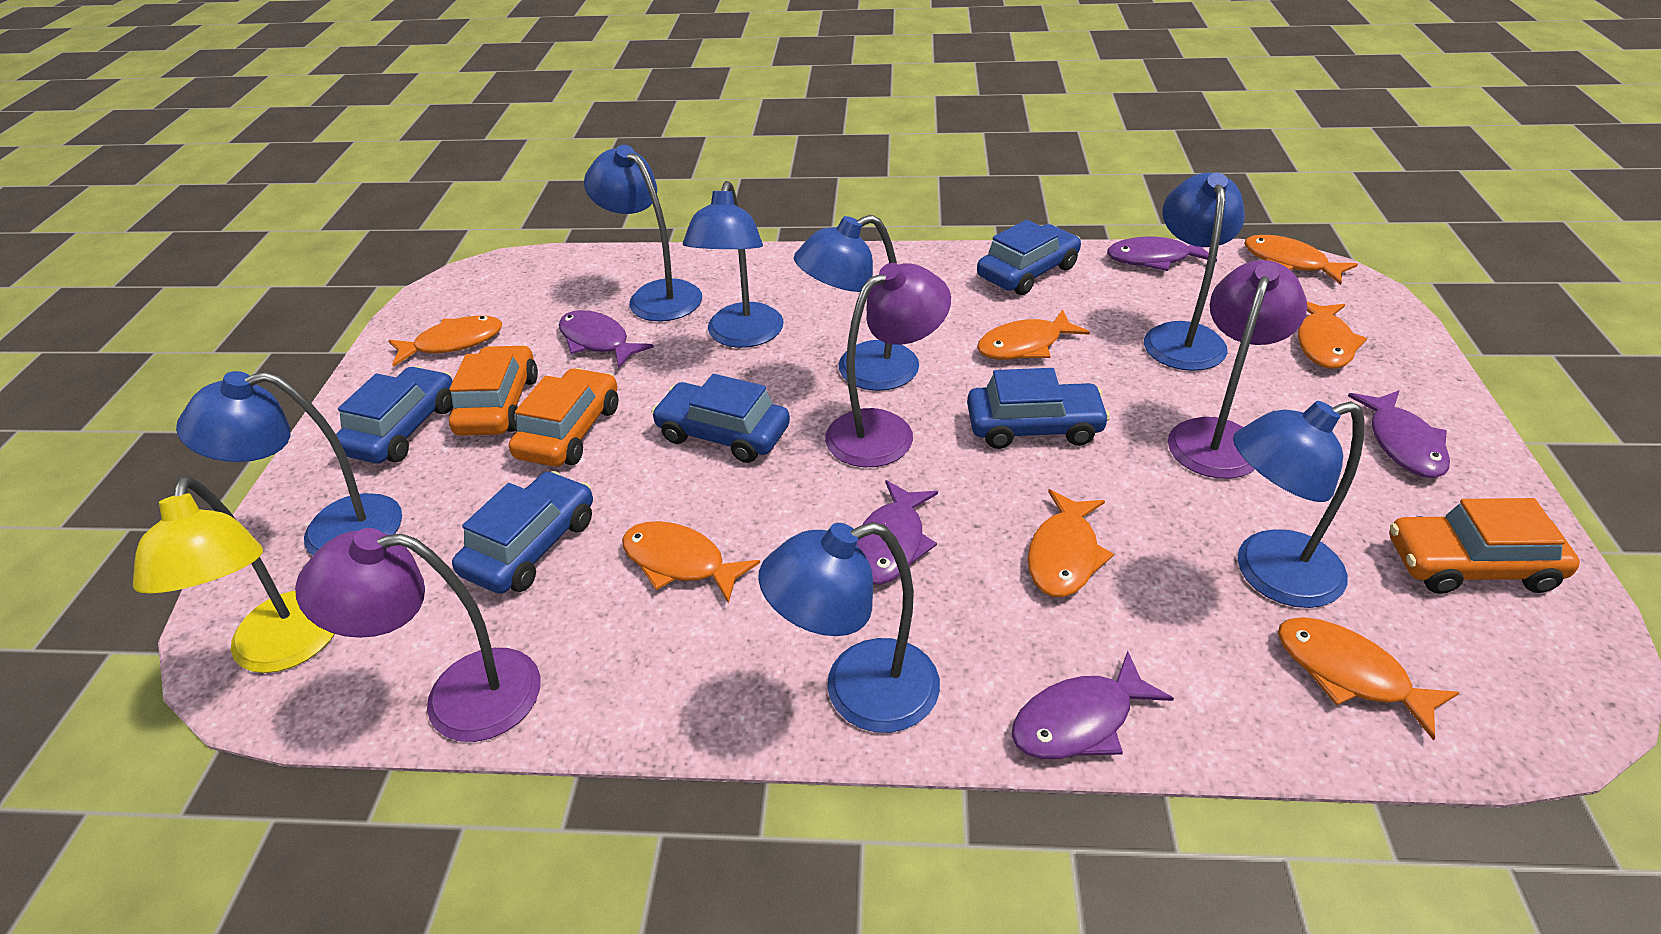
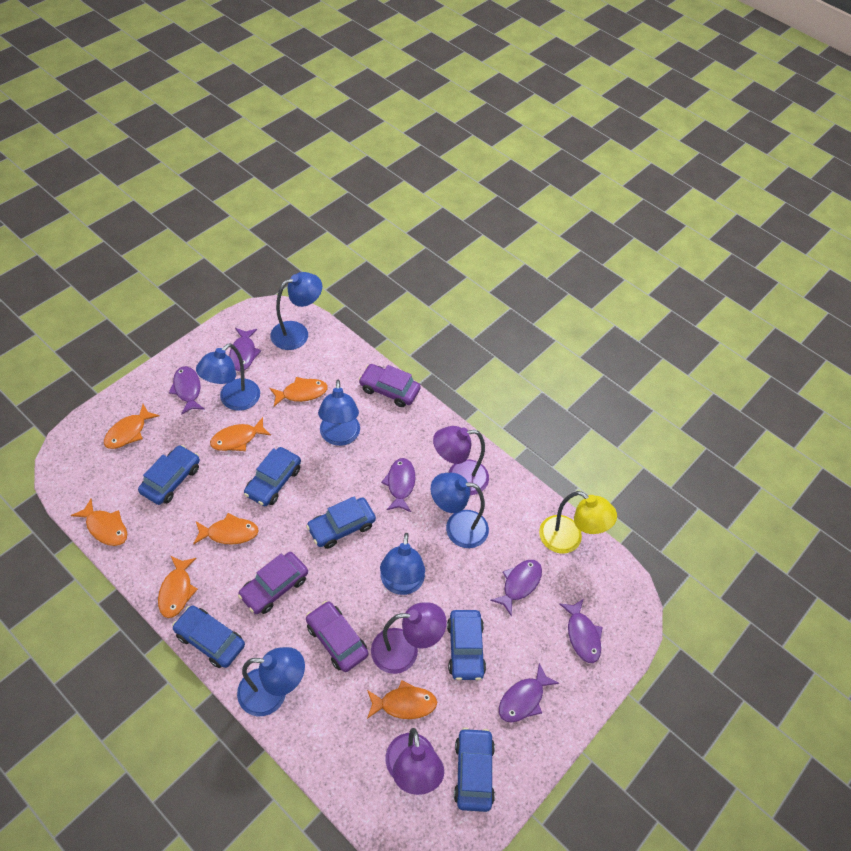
blue car: [336,366,453,463] [452,471,593,594] [651,374,790,463] [967,368,1110,449] [977,220,1081,295] = 5 -> [138,445,200,505] [172,605,245,668] [244,447,301,506] [306,497,376,549] [447,610,486,680] [454,728,495,812] = 6
blue lamp: [176,371,402,555] [584,145,702,321] [683,181,784,348] [758,522,940,733] [794,215,919,391] [1144,172,1245,371] [1233,401,1365,608] = 7 -> [196,343,260,411] [237,647,305,716] [270,272,322,350] [318,380,360,446] [380,533,425,595] [431,473,489,548] = 6
orange car: [449,345,538,436] [509,368,619,467] [1389,498,1580,594] = 3 -> none = 0
purple car: none = 0 -> [238,552,308,614] [306,601,368,672] [359,364,421,407] = 3
purple fish: [559,310,654,369] [857,480,938,585] [1012,651,1174,759] [1107,237,1217,271] [1348,390,1450,478] = 5 -> [169,366,205,415] [229,328,261,371] [381,458,415,512] [490,560,542,617] [499,663,559,722] [559,598,603,663] = 6

